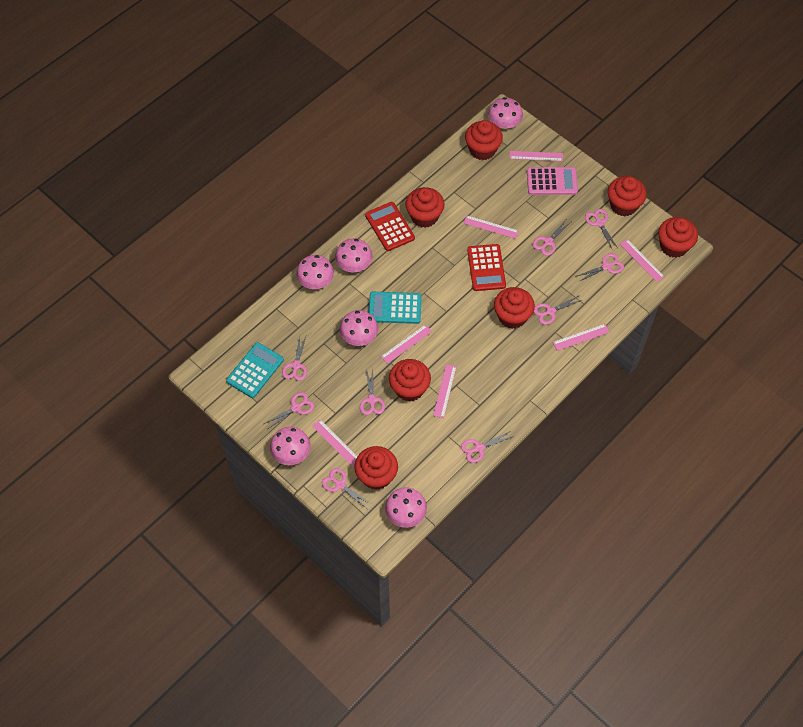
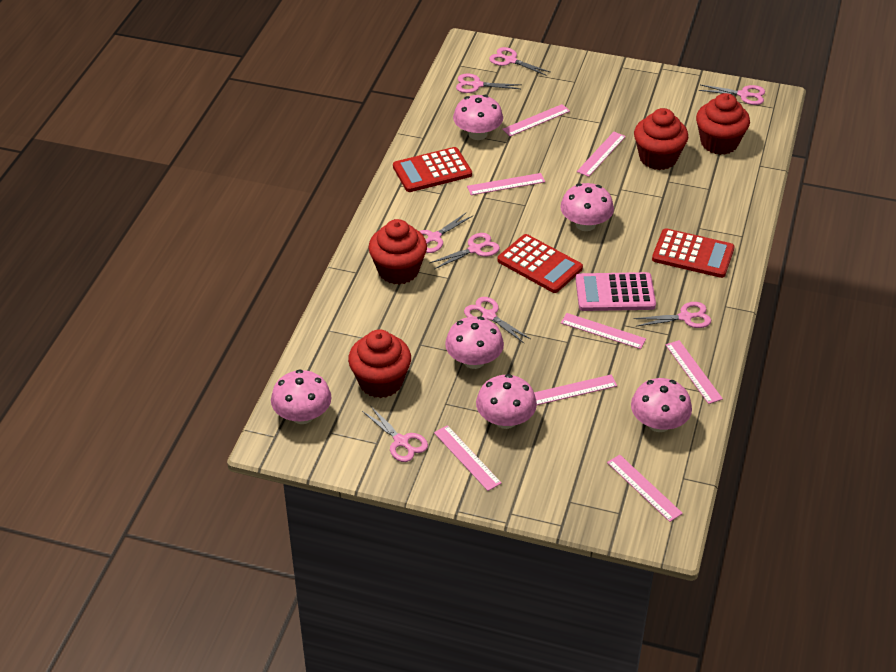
pink ruler: [312,419,358,466] [381,325,432,364] [433,364,456,418] [464,216,519,239] [510,151,563,161] [553,324,609,351] [620,239,665,282] = 7 -> [434,425,502,491] [467,173,545,195] [502,104,570,136] [534,375,617,405] [561,313,646,349] [577,132,626,177] [607,455,683,522] [666,340,723,404] = 8
pink scissors: [264,392,314,429] [282,334,307,381] [322,468,371,508] [360,369,385,415] [461,432,514,463] [533,220,571,256] [534,295,582,325] [575,253,624,281] [585,209,618,249] = 9 -> [362,405,428,462] [419,212,473,253] [430,233,500,269] [456,74,521,93] [464,297,531,343] [489,47,550,75] [633,302,711,328] [699,85,765,105] = 8
red calculator: [365,202,415,251] [467,244,506,291] = 2 -> [393,147,472,192] [497,234,583,293] [652,228,735,278] = 3
red cupcake: [354,446,398,490] [389,359,431,402] [405,187,444,228] [465,120,503,160] [494,287,535,329] [608,176,647,216] [658,217,698,258] = 7 -> [348,330,411,398] [368,219,427,285] [634,108,688,170] [696,93,750,155] = 4
turquoise calculator: [226,342,284,398] [369,292,422,324] = 2 -> none = 0

